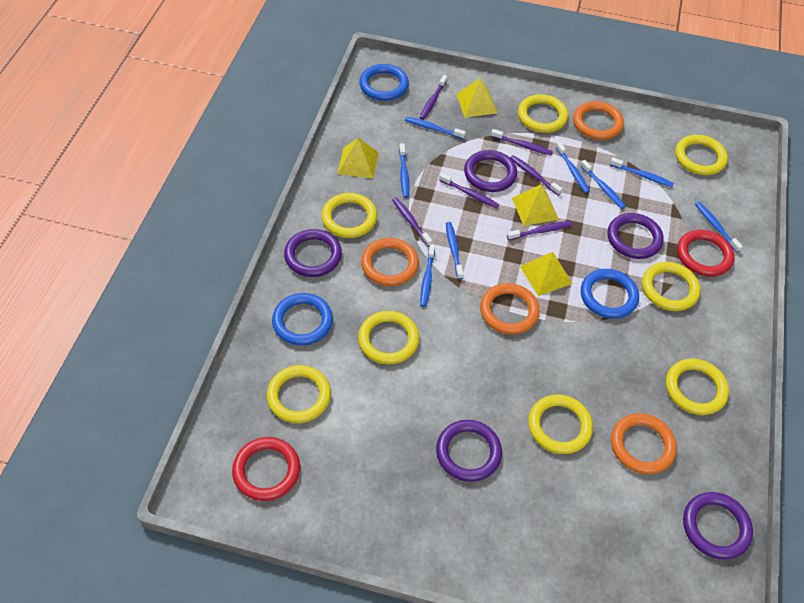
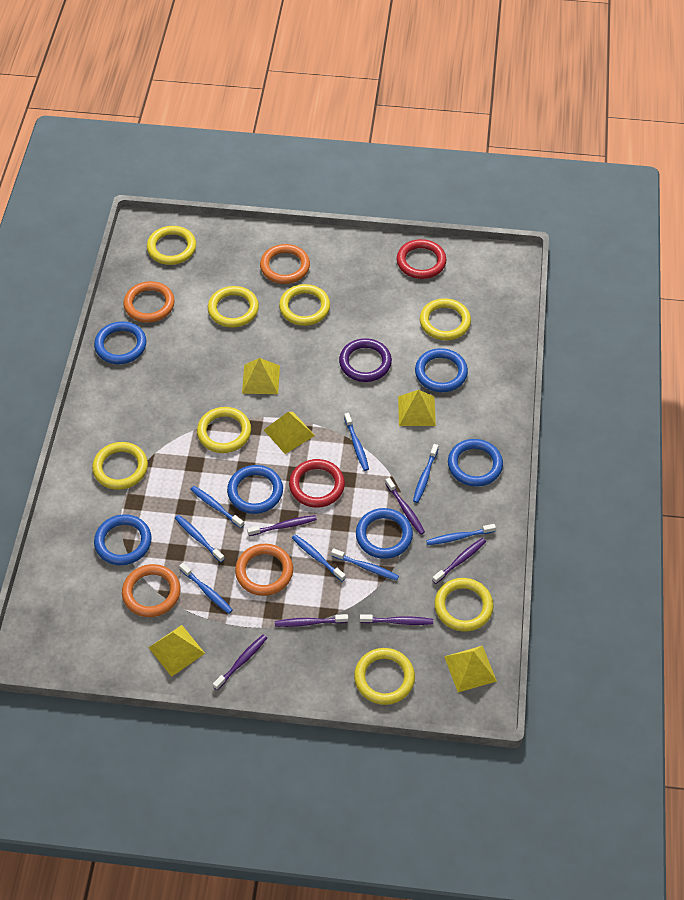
blue ring: [272,293,333,346] [359,64,409,101] [581,269,639,319] = 3 -> [94,321,147,364] [94,514,152,565] [227,465,283,514] [356,508,413,559] [415,348,468,392] [448,439,503,486] = 6
purple ring: [284,229,342,277] [436,420,502,482] [464,150,517,192] [608,213,664,259] [683,492,753,560] = 5 -> [339,338,392,382] = 1
yellow pyramid: [337,138,379,179] [456,78,497,118] [512,185,559,226] [520,252,573,296] = 4 -> [148,625,205,677] [242,358,280,394] [264,412,315,454] [398,390,436,426] [444,646,497,692] = 5

